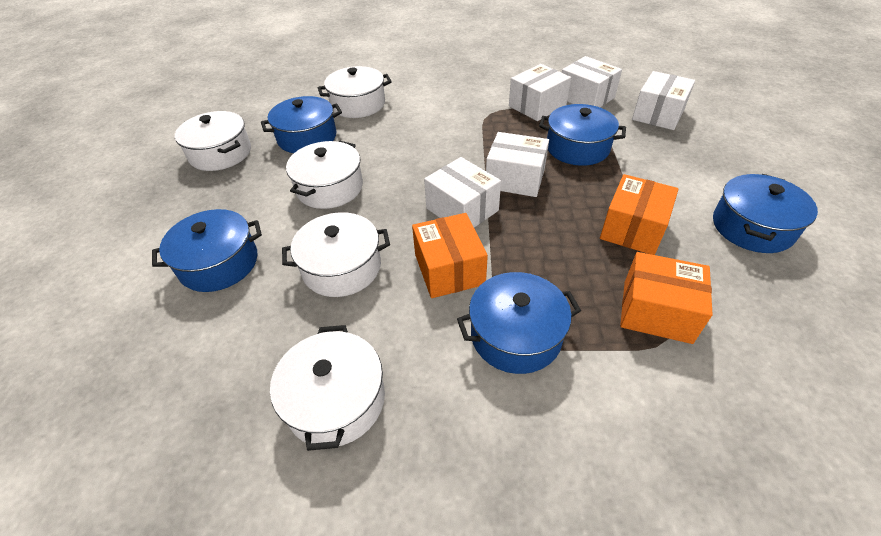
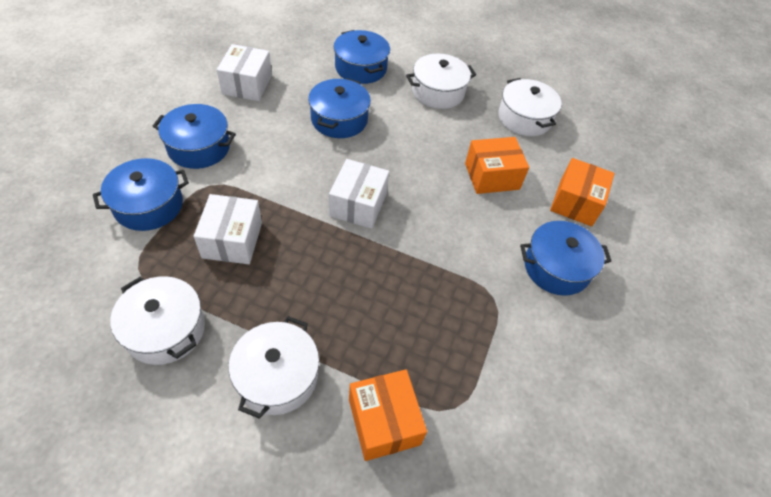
white box: [424,157,501,228] [486,132,549,197] [509,64,571,121] [562,56,622,107] [632,71,695,130] = 5 -> [194,194,262,264] [217,44,272,101] [329,159,389,229] = 3
white pot: [175,111,251,171] [270,325,385,451] [282,212,390,297] [286,141,363,209] [318,66,392,118] = 5 -> [110,276,205,365] [229,316,319,419] [406,54,476,109] [498,78,562,136] = 4

